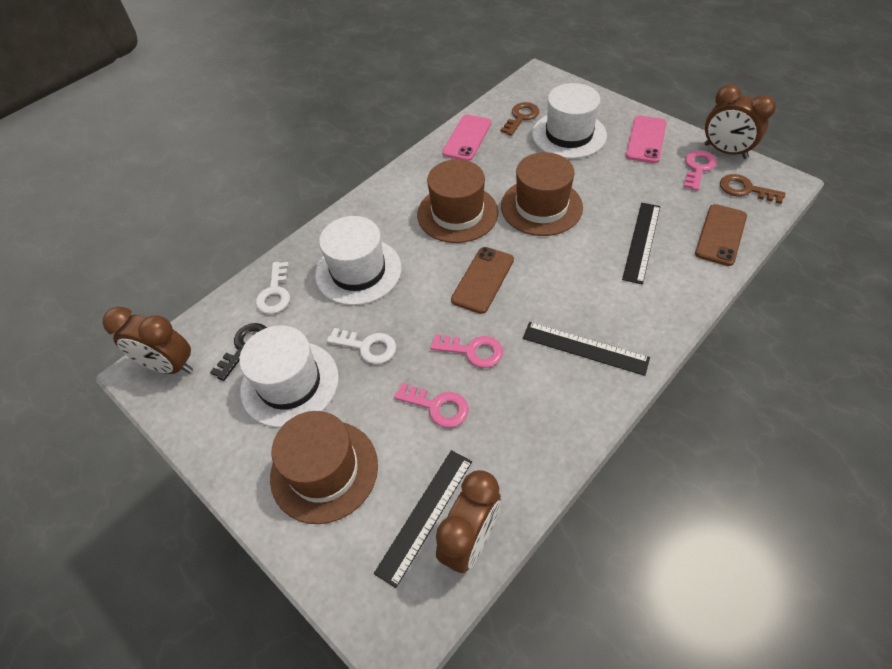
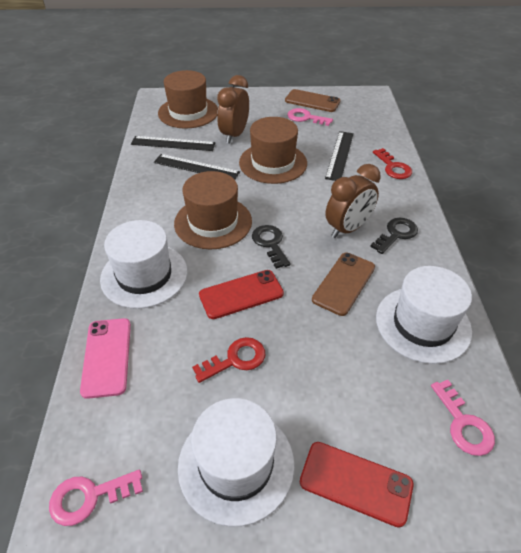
black key: [210,323,267,381] = 1 -> [252,225,291,269] [370,218,418,254] = 2
brown clock: [102,307,193,374] [436,470,501,573] [704,84,776,159] = 3 -> [217,75,249,144] [325,164,381,238] = 2
brown key: [500,102,539,136] [720,174,786,204] = 2 -> none = 0
pink phone: [442,115,491,161] [626,116,667,163] = 2 -> [80,318,131,399] = 1
red key: none = 0 -> [192,337,266,383] [373,148,412,179] = 2
red phone: none = 0 -> [199,270,284,319] [300,442,414,528] = 2
white key: [256,262,290,314] [327,328,396,364] = 2 -> none = 0

